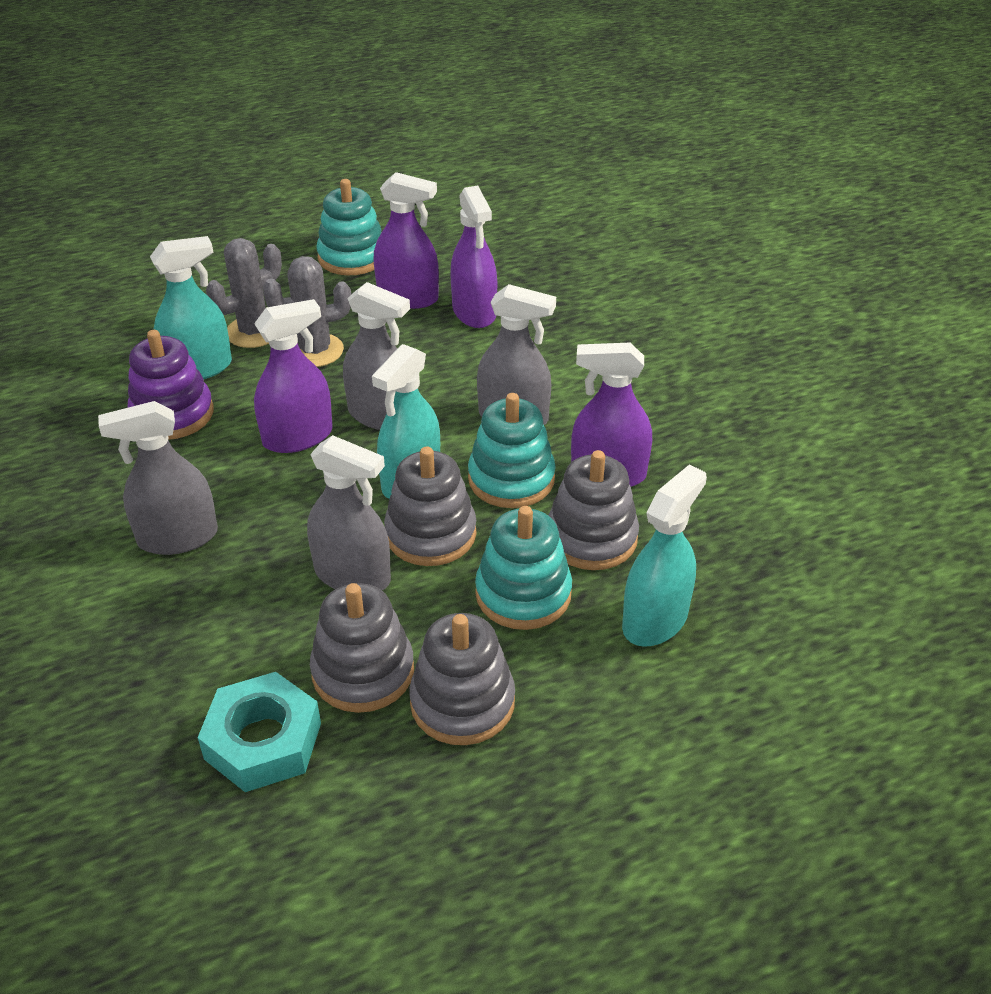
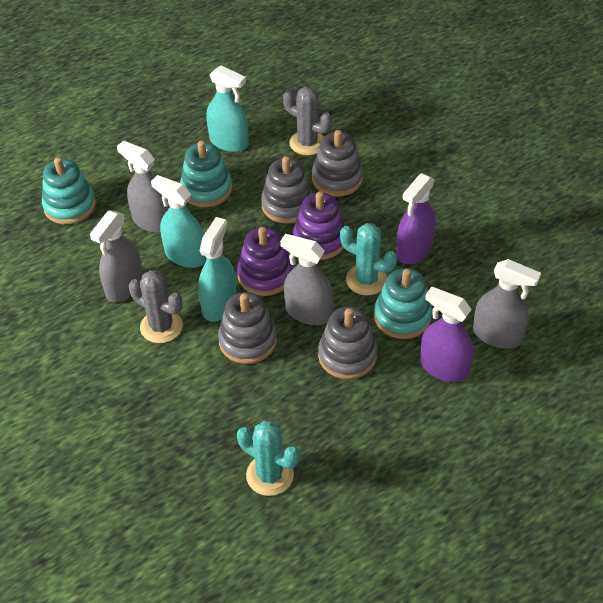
purple spray bottle: [254,299,333,453] [373,172,439,309] [450,186,497,328] [571,342,652,487] = 4 -> [396,173,436,264] [420,287,473,382] = 2
purple stacking toy: [128,330,214,440] = 1 -> [237,227,292,296] [293,192,345,260] = 2
turquoise cactus: none = 0 -> [237,421,299,496] [340,223,397,295] = 2
turquoise nut: [198,672,321,792] = 1 -> none = 0

